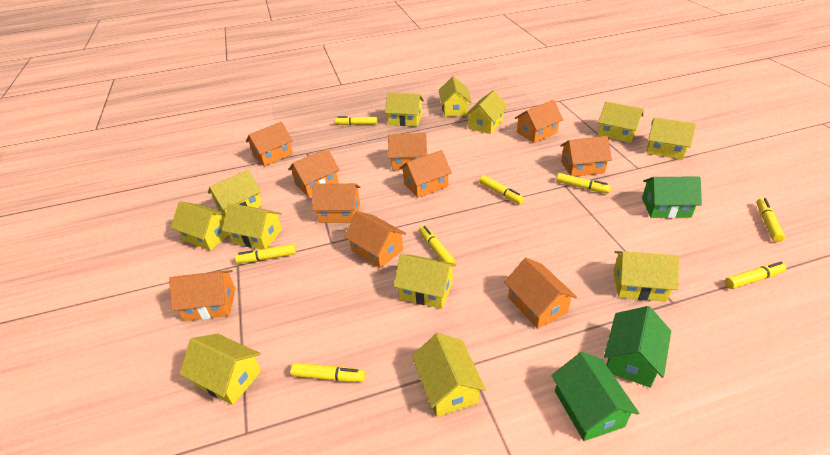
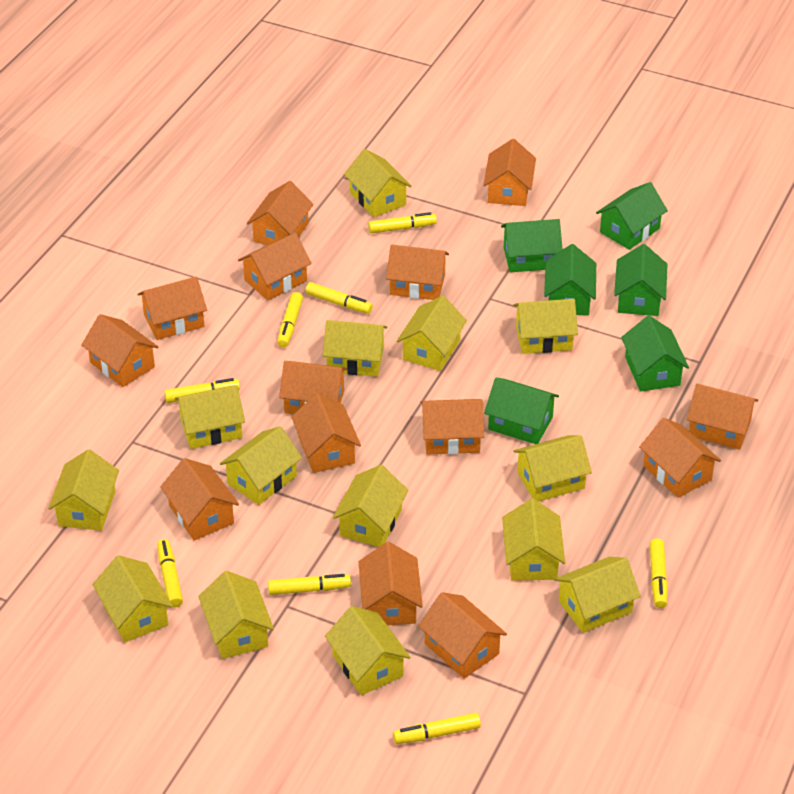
green house: [551,352,639,441] [604,306,671,388] [642,177,702,218] = 3 -> [484,377,559,444] [501,219,563,272] [544,244,596,316] [596,182,668,250] [614,244,667,316] [621,316,689,391] = 6
orange house: [169,270,236,321] [246,122,293,166] [288,148,340,197] [312,183,361,223] [344,211,406,268] [388,133,427,170] [399,150,452,198] [504,258,577,329] [515,100,563,143] [560,136,612,177] = 10 -> [81,314,159,387] [137,276,207,340] [160,458,239,540] [238,233,312,300] [247,181,314,245] [279,361,348,414] [291,393,361,473] [359,542,423,625] [386,245,449,300] [418,592,507,679] [420,399,484,455] [483,139,536,206] [639,418,721,498] [686,384,758,450] = 14
yellow house: [171,201,229,251] [179,334,261,405] [208,170,262,213] [222,203,282,249] [385,93,424,127] [393,254,456,309] [412,333,486,417] [439,76,472,117] [465,90,508,134] [598,101,644,143] [613,251,679,302] [647,117,696,160] = 12 -> [48,449,119,531] [92,555,173,642] [175,385,245,449] [198,571,274,659] [220,426,302,505] [322,320,387,376] [325,606,411,695] [333,465,408,547] [344,149,412,217] [397,295,467,371] [502,498,565,581] [513,299,578,354] [513,435,592,502] [554,557,641,633] = 14

